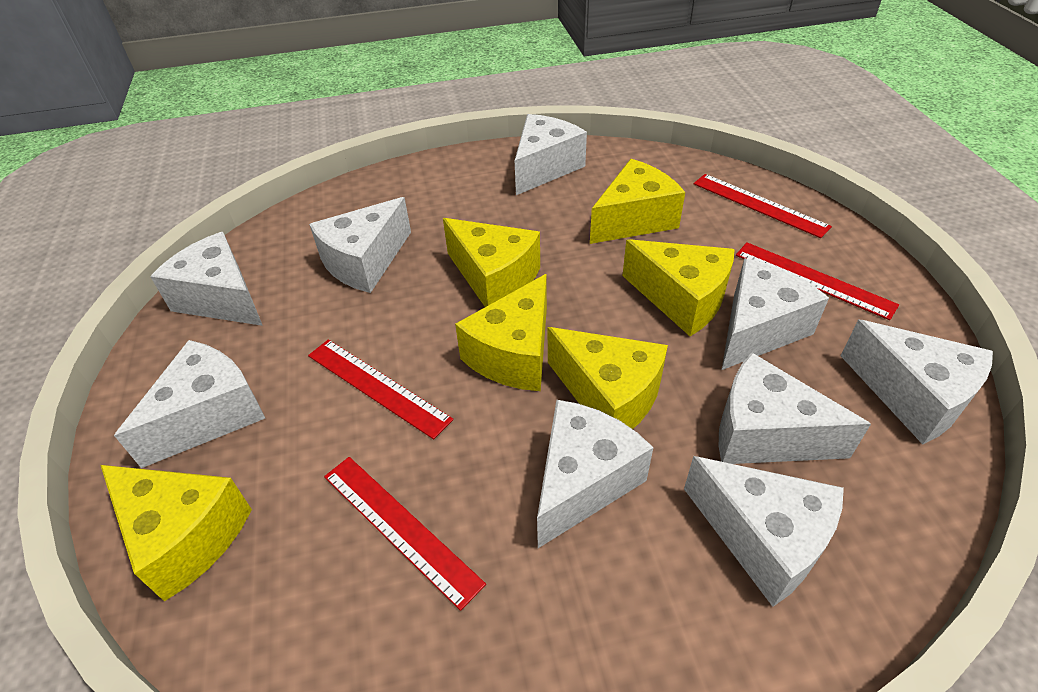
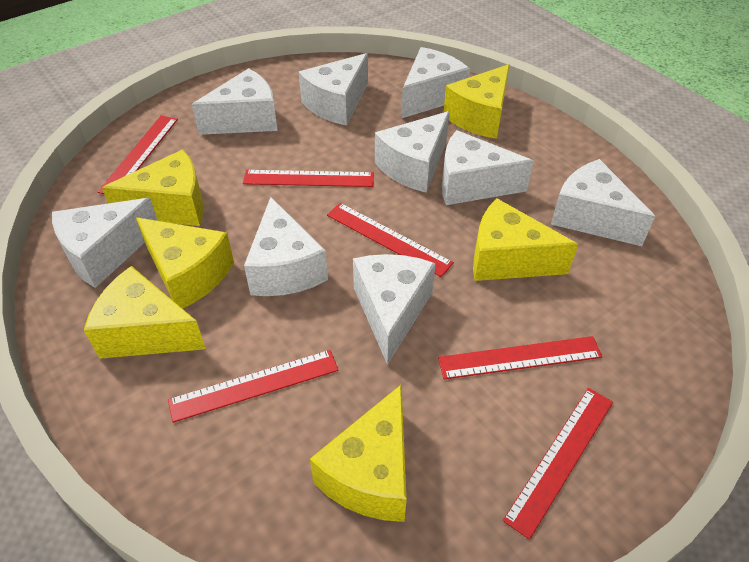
red ruler: [308,339,453,439] [324,457,486,611] [694,174,832,238] [736,242,899,320] = 4 -> [98,116,178,194] [168,350,338,423] [243,170,374,187] [327,203,454,277] [438,336,602,379] [503,388,613,540] = 6

